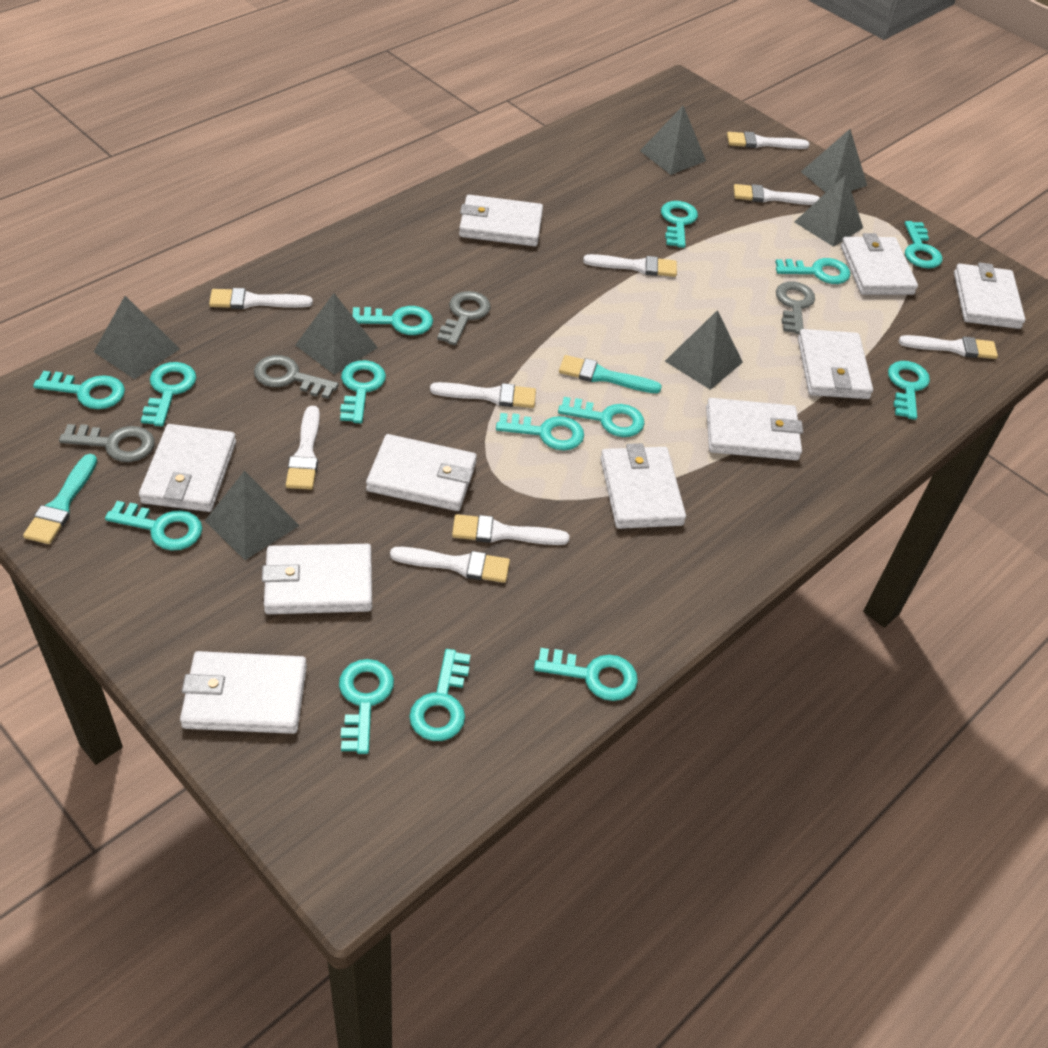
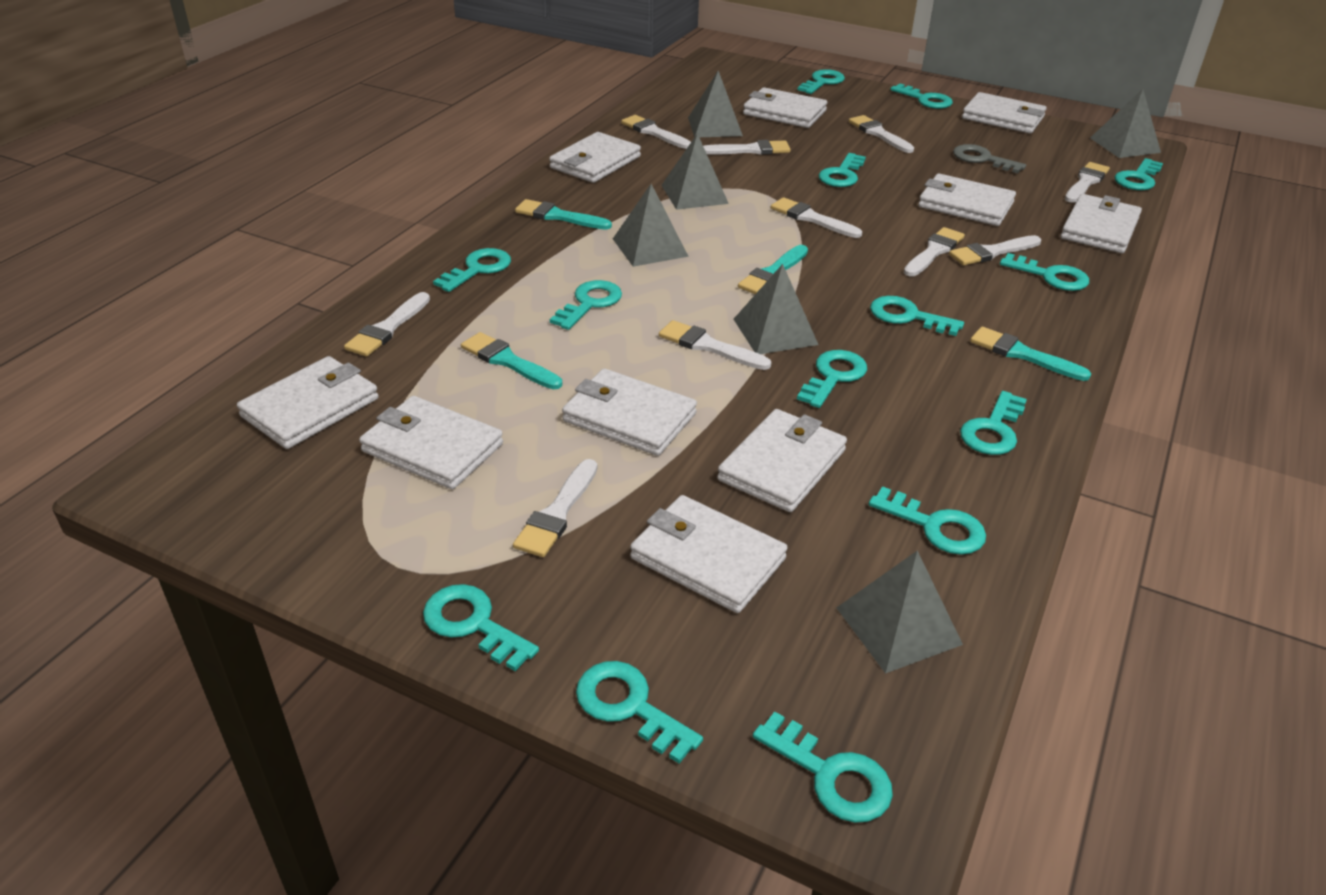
grey key: [59,424,155,462] [254,355,339,399] [437,291,491,345] [776,282,815,334] = 4 -> [953,144,1026,173] = 1
grey pyramid: [94,296,180,380] [205,471,299,560] [295,293,378,375] [640,106,706,175] [665,310,743,390] [795,175,863,247] [801,129,867,193] = 7 -> [613,184,689,267] [661,133,729,210] [688,71,743,137] [734,264,819,354] [837,551,963,674] [1090,89,1161,158] = 6
turquoise brush: [23,454,97,544] [559,355,662,393] = 2 -> [461,332,562,390] [515,199,612,230] [738,245,808,294] [970,327,1091,381] = 4
white brush: [209,288,313,309] [286,406,320,490] [390,547,510,583] [430,382,536,408] [452,514,569,545] [583,254,677,277] [727,132,809,149] [734,184,820,205] [898,335,998,359] = 9 -> [344,292,430,357] [513,459,597,557] [621,115,691,149] [659,320,771,370] [703,140,791,155] [771,197,862,238] [849,115,914,153] [904,227,965,276] [949,235,1041,265] [1065,162,1110,203] = 10

